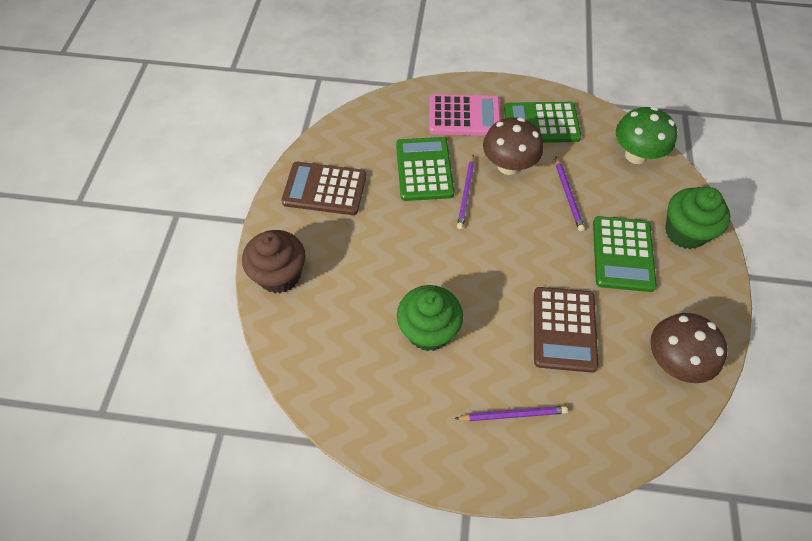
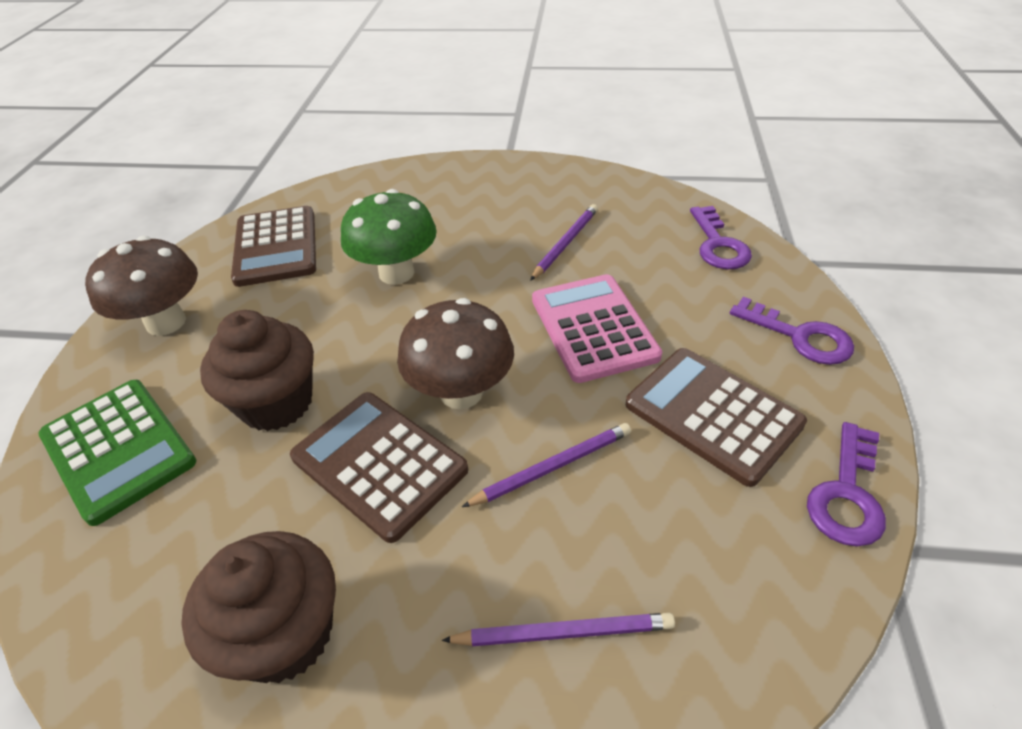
brown calculator: [281,162,366,215] [534,287,599,373] = 2 -> [231,206,316,287] [290,392,468,543] [626,348,807,487] = 3
brown cupcake: [242,230,305,293] = 1 -> [181,531,336,683] [200,310,314,431] = 2
green calculator: [396,137,454,201] [504,102,581,143] [593,216,657,292] = 3 -> [39,380,196,526] = 1
green cupcake: [397,285,463,351] [665,187,731,249] = 2 -> none = 0
purple key: none = 0 -> [690,206,752,269] [730,297,854,365] [807,422,886,547] = 3

